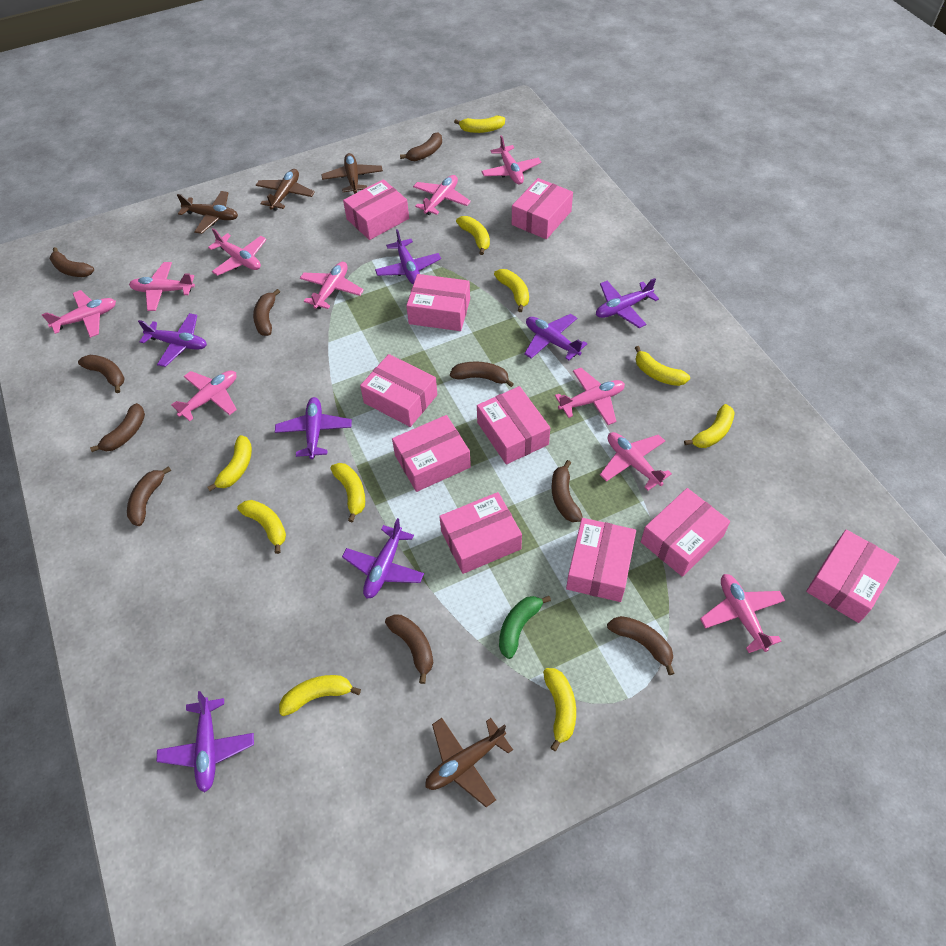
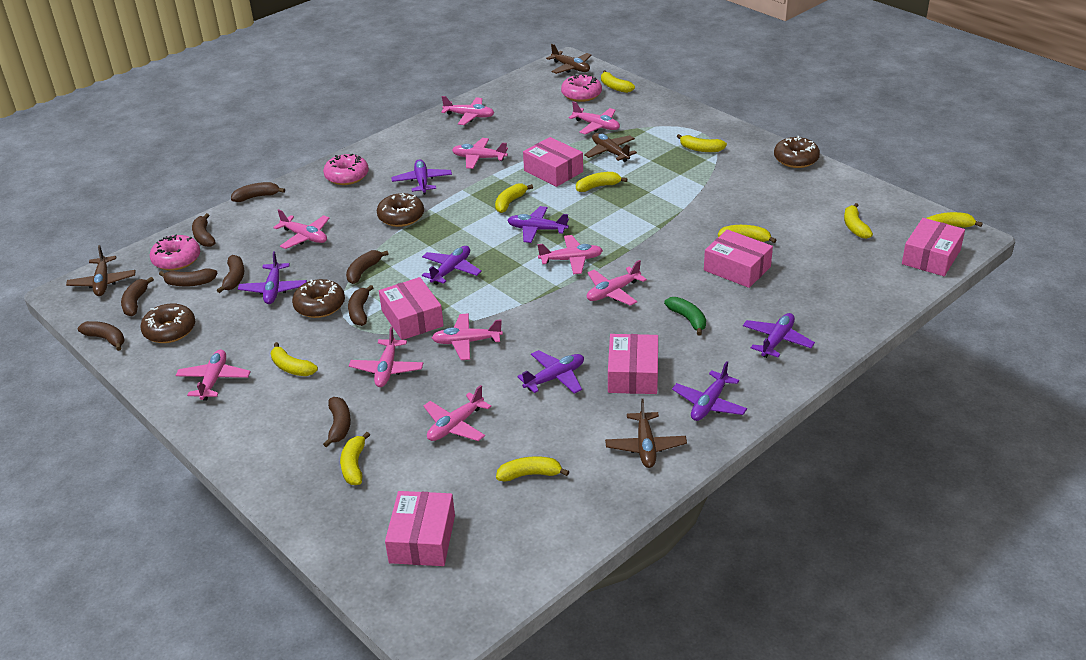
brown banana: [50,247,94,277] [78,355,125,393] [90,403,145,452] [127,466,171,526] [253,289,280,336] [385,614,433,684] [400,132,442,161] [450,361,514,387] [551,460,583,522] [607,616,674,675] = 10 -> [78,321,125,351] [121,277,154,316] [159,269,217,287] [192,213,216,247] [217,255,244,293] [231,182,285,202] [323,397,351,447] [346,250,389,284] [348,285,374,326] = 9
brown donut: none = 0 -> [140,303,195,343] [292,279,345,318] [377,193,424,227] [774,136,820,168] = 4
pink box: [343,179,409,240] [360,354,438,427] [392,415,471,492] [406,274,470,331] [439,492,522,574] [477,386,550,464] [512,178,573,239] [566,518,636,602] [641,488,730,577] [806,529,900,623] = 10 -> [379,277,444,340] [385,491,455,566] [523,137,583,187] [608,334,658,394] [704,230,773,288] [902,218,965,276] = 6
pink donut: none = 0 -> [150,234,200,271] [323,154,369,185] [561,74,602,102] = 3

